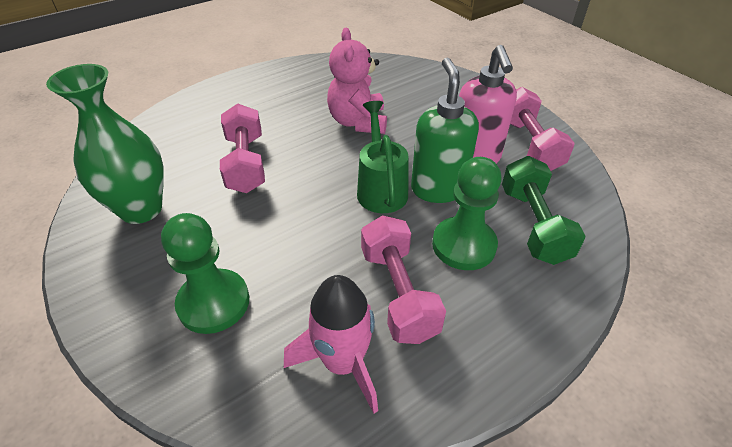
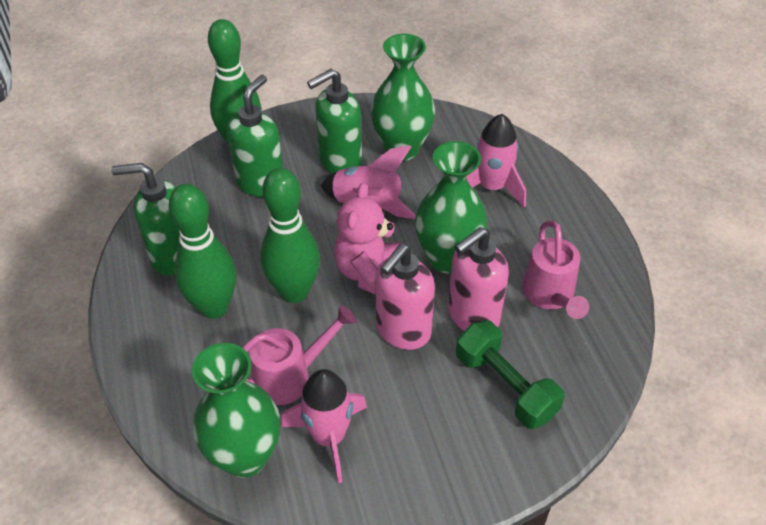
green bowling pin: none = 0 -> [169,184,236,319] [208,19,262,145] [260,168,320,303] = 3
green pawn: [161,213,249,334] [432,157,502,270] = 2 -> none = 0
green soap dispenser: [411,58,479,203] = 1 -> [111,163,180,276] [227,75,283,197] [307,69,362,174] = 3
green vase: [46,64,164,224] = 1 -> [192,343,280,478] [371,34,435,161] [415,141,487,273] = 3
green watering can: [357,101,409,213] = 1 -> none = 0
pink dumbbell: [220,103,265,193] [361,215,446,344] [510,87,575,171] = 3 -> none = 0
pink rocket: [284,275,378,413] = 1 -> [281,369,367,483] [321,145,416,219] [466,114,526,207] = 3
pink soap dispenser: [459,45,517,164] = 1 -> [375,244,435,350] [448,227,509,331] = 2
pink watering can: none = 0 -> [242,305,357,405] [522,221,589,319] = 2

